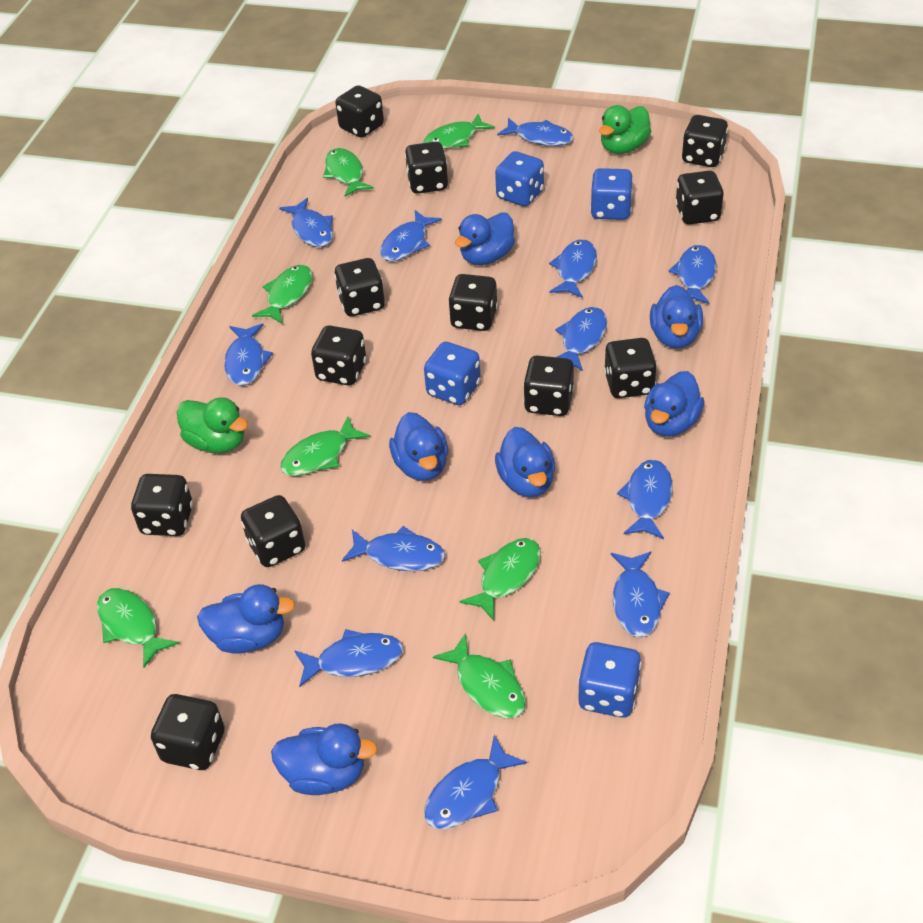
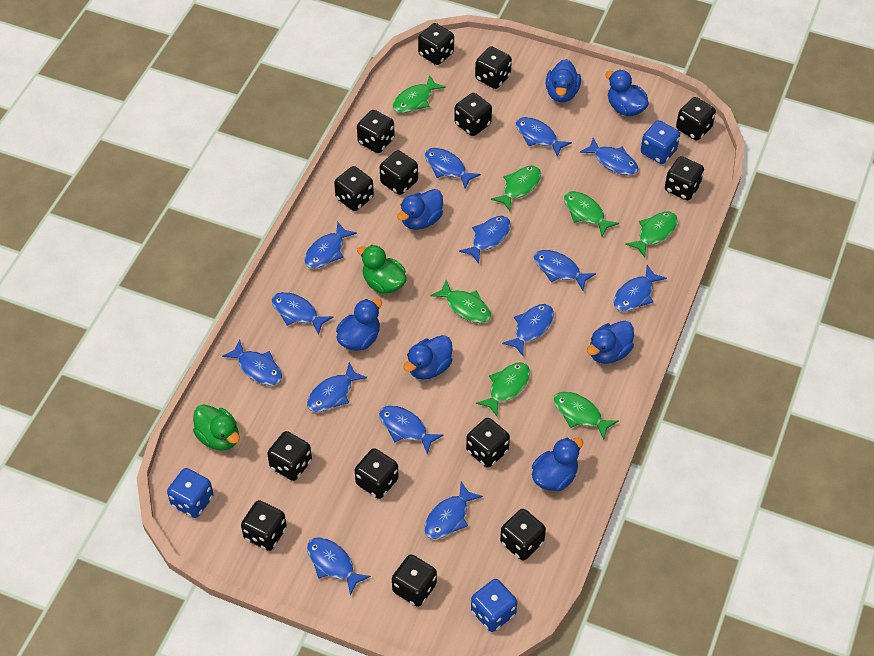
black dice: [131,474,193,536] [151,694,225,770] [241,495,305,567] [311,325,366,385] [334,258,385,316] [336,85,384,138] [405,142,448,194] [448,274,498,331] [523,355,574,416] [604,338,657,398] [675,171,724,225] [682,115,728,167] = 12 -> [241,500,287,551] [267,431,312,481] [334,166,374,211] [355,448,399,499] [357,110,395,153] [380,150,418,195] [392,554,437,607] [418,23,454,65] [454,93,492,136] [466,418,510,468] [475,46,512,89] [500,509,546,560] [665,156,704,200] [676,97,716,141] = 14
blue dice: [424,342,481,405] [495,151,544,206] [578,642,641,718] [590,168,633,220] = 4 -> [167,468,214,518] [471,579,517,632] [641,120,680,164] = 3
blue fish: [224,323,273,386] [279,198,333,247] [294,629,403,687] [342,526,445,571] [380,210,442,261] [424,735,527,829] [497,118,574,146] [549,239,597,298] [555,307,607,371] [611,551,670,637] [617,460,673,539] [669,245,716,304] = 12 -> [222,340,282,386] [272,292,333,335] [304,222,357,269] [307,362,367,412] [307,537,371,596] [379,405,443,454] [424,482,483,539] [425,148,481,189] [459,216,511,264] [502,304,554,356] [516,117,572,157] [534,250,596,291] [580,138,638,175] [613,265,667,311] = 14

